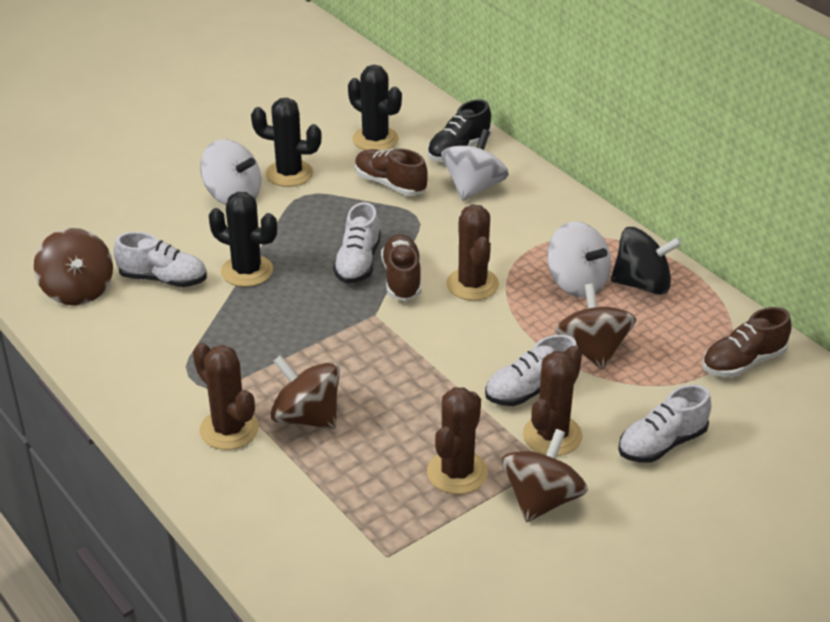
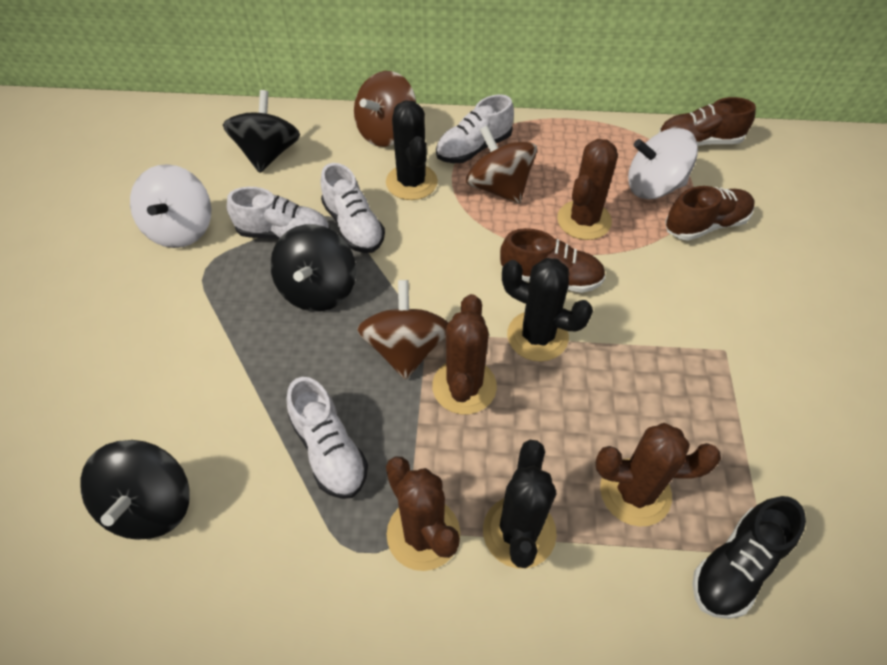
black spinning top: [611,227,682,295] = 1 -> [80,440,190,540] [223,90,300,173] [270,224,356,312] = 3
brown spinning top: [34,228,113,305] [270,355,340,429] [502,429,588,522] [555,284,636,370] = 4 -> [354,71,416,147] [357,280,449,380] [466,125,537,204] = 3
white spinning top: [200,139,261,205] [441,129,509,201] [547,221,611,298] = 3 -> [130,164,211,248] [628,128,698,199] = 2

